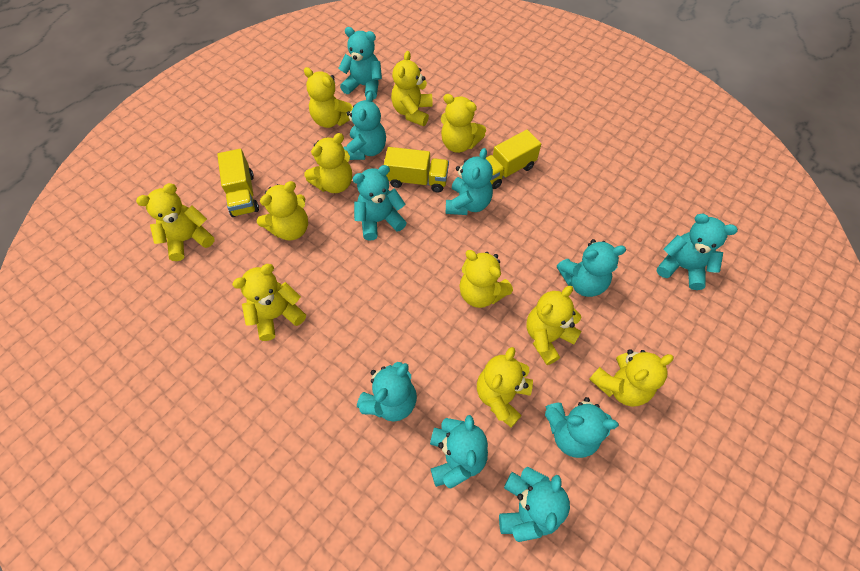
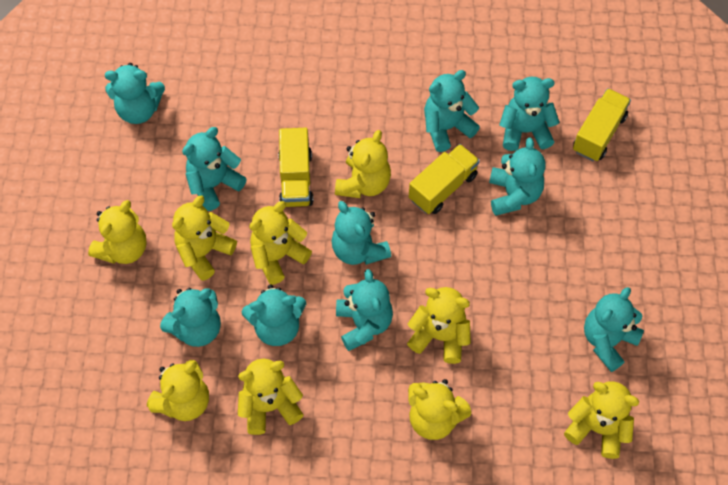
yellow teddy bear: [136,183,215,261] [232,264,306,341] [257,181,308,241] [304,67,353,128] [304,133,352,193] [391,51,432,126] [441,94,486,153] [459,250,513,308] [477,347,533,428] [526,286,581,365] [589,349,674,407] = 11 -> [88,200,147,264] [147,360,209,421] [172,195,237,281] [238,358,303,435] [249,201,312,285] [335,130,391,198] [407,287,471,364] [408,379,472,440] [564,381,639,459] = 9

